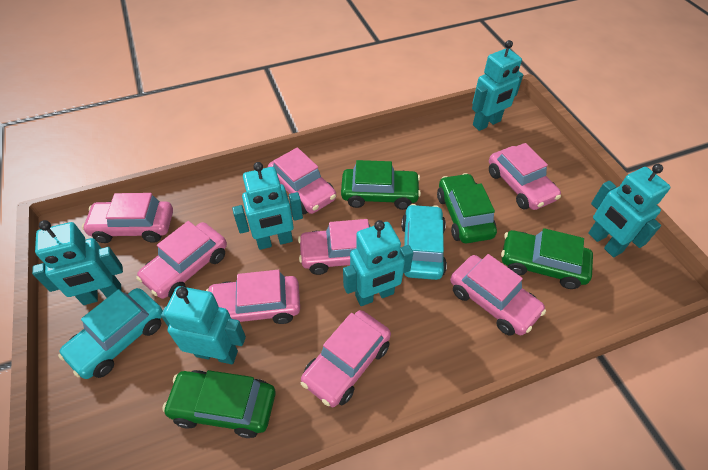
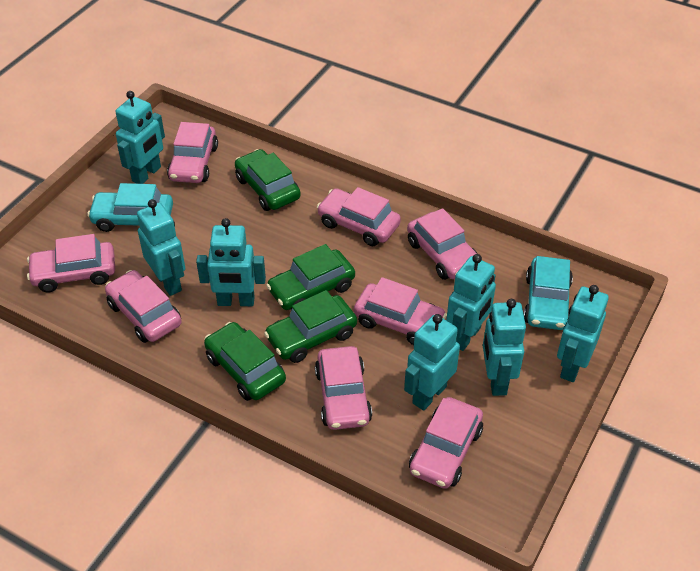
turquoise robot: [32,220,123,305] [161,286,246,364] [232,162,303,250] [343,220,413,306] [472,40,523,131] [588,164,671,257] = 6 -> [115,91,165,184] [137,199,185,296] [196,218,266,306] [404,314,460,411] [446,254,496,351] [483,299,526,396] [557,285,609,382] = 7

